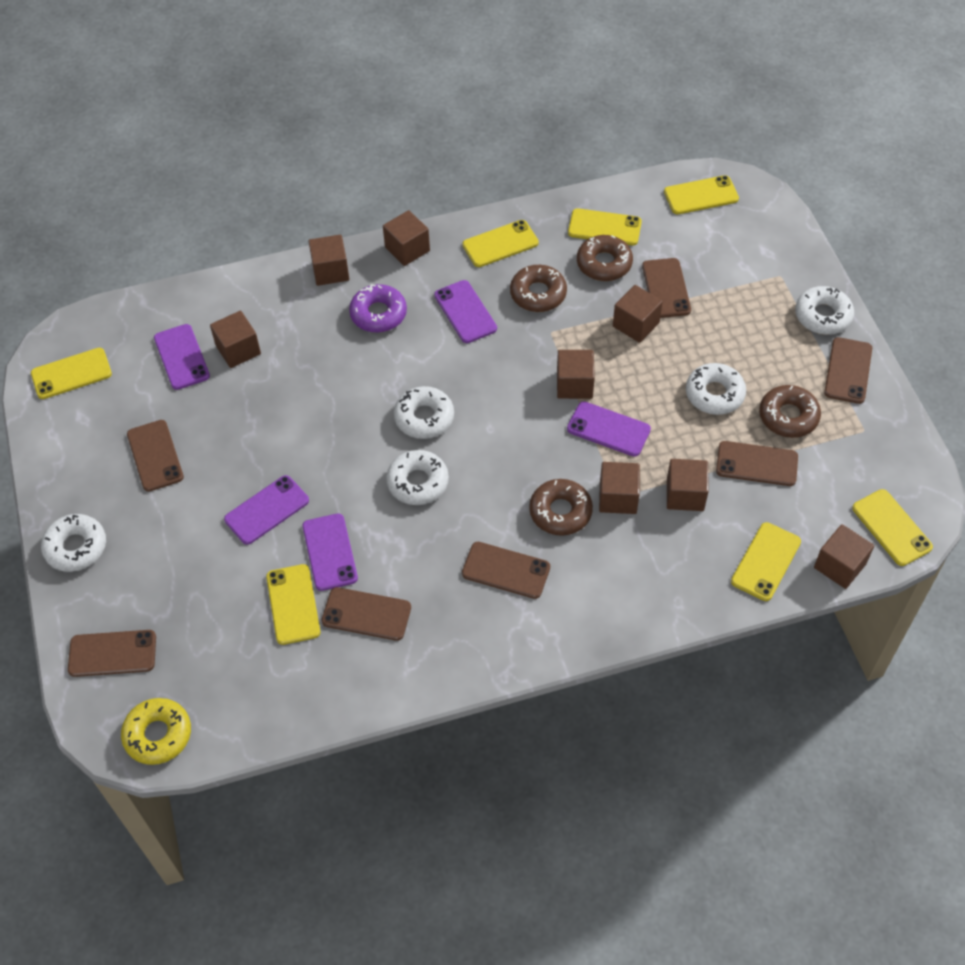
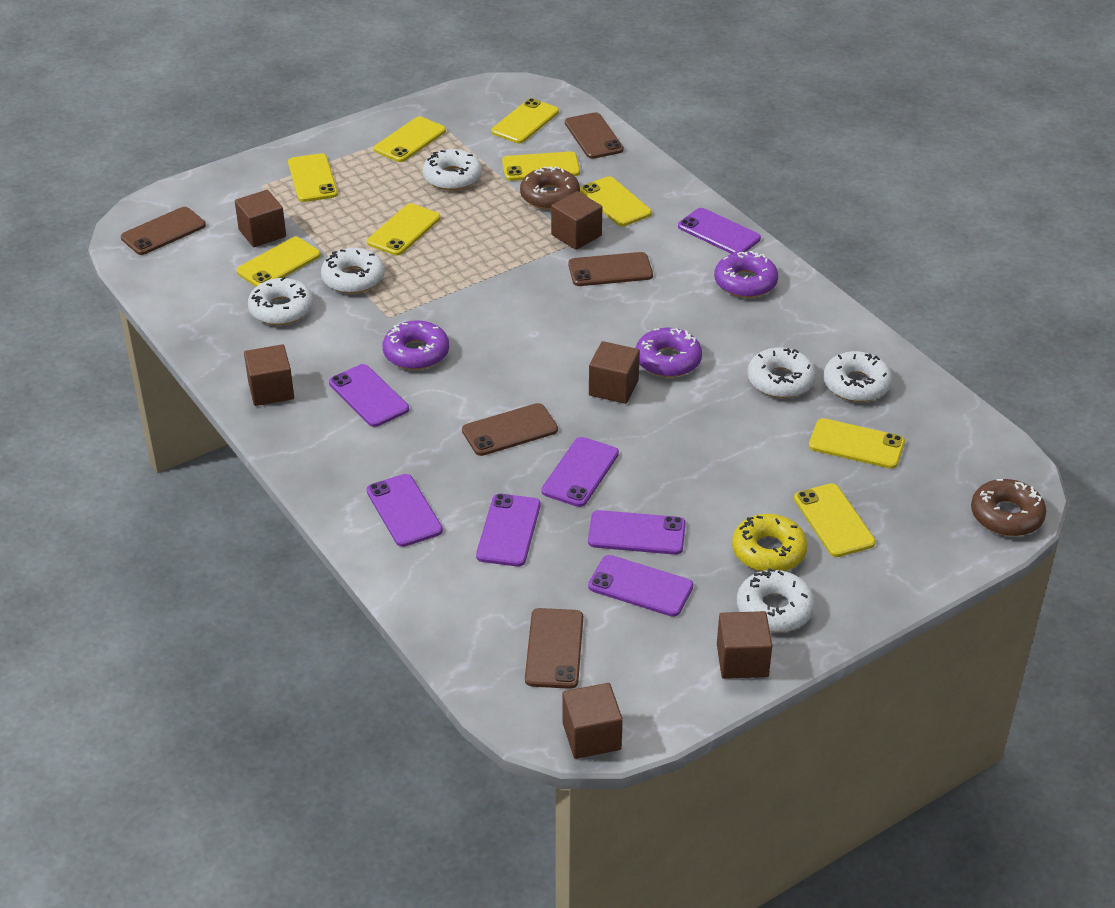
brown cube: [210,311,261,368] [308,234,349,286] [383,210,430,266] [557,350,595,399] [599,462,640,514] [613,285,663,343] [667,459,709,511] [814,524,874,589] = 8 -> [235,190,286,247] [244,344,294,406] [551,191,602,250] [562,683,623,759] [589,341,640,404] [717,611,772,679] = 6
brown donut: [510,265,567,312] [529,479,593,536] [577,235,633,281] [759,385,821,438] = 4 -> [520,166,580,210] [971,479,1046,536] = 2
brown phone: [68,630,156,677] [127,420,184,492] [322,587,411,641] [462,542,550,599] [642,258,691,318] [716,441,798,486] [824,337,872,404] = 7 -> [121,207,206,255] [462,403,558,456] [525,608,583,689] [565,112,624,159] [568,252,653,286] = 5
purple donut: [349,284,407,333] = 1 -> [383,320,449,370] [636,328,702,377] [714,250,778,298] = 3
purple phone: [154,324,210,390] [224,475,309,545] [302,513,358,591] [434,280,497,343] [567,401,651,457] = 5 -> [329,364,409,427] [367,474,443,547] [476,494,540,567] [541,437,619,507] [588,510,686,555] [588,555,693,617] [678,208,761,254] = 7
white donut: [41,514,106,572] [386,450,449,505] [394,386,454,439] [686,363,746,415] [795,286,854,335] = 5 -> [248,277,313,325] [321,248,385,294] [423,149,482,190] [737,568,815,632] [747,347,816,398] [823,351,892,402] = 6
yellow phone: [31,348,112,399] [266,564,320,645] [462,220,539,267] [568,208,642,246] [664,175,739,214] [731,522,801,601] [852,489,933,566] = 7 -> [236,237,321,287] [288,153,338,202] [367,203,440,255] [374,117,446,162] [491,98,559,143] [502,152,580,181] [580,176,652,226] [794,483,876,557] [809,418,905,469] = 9

